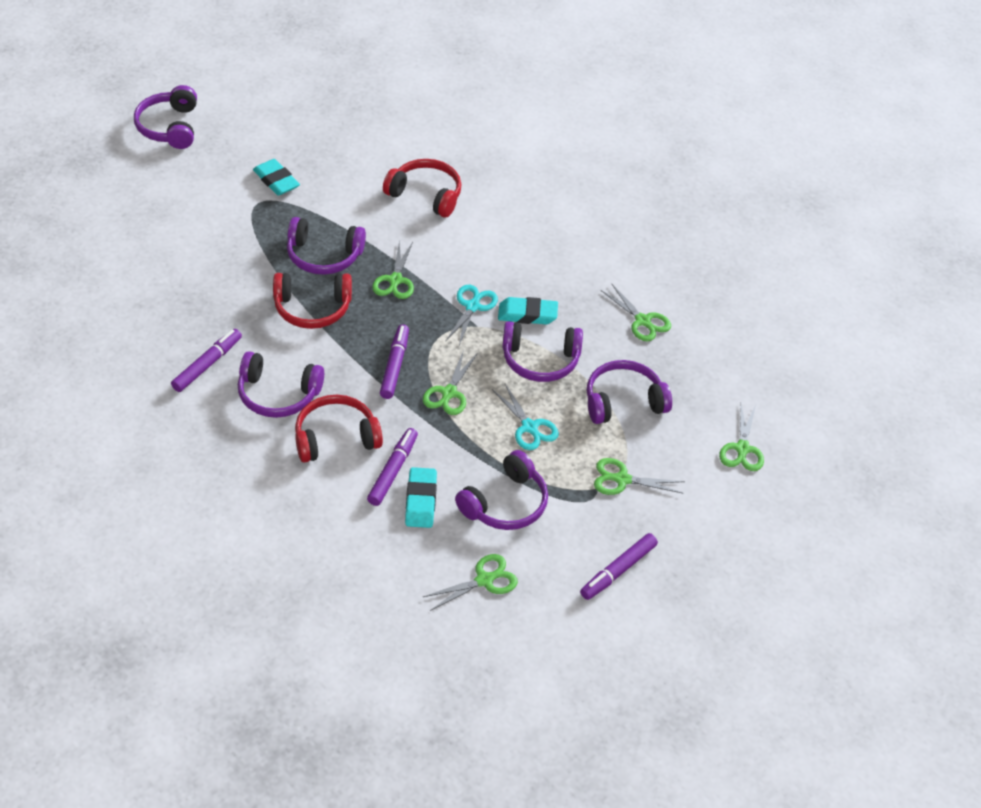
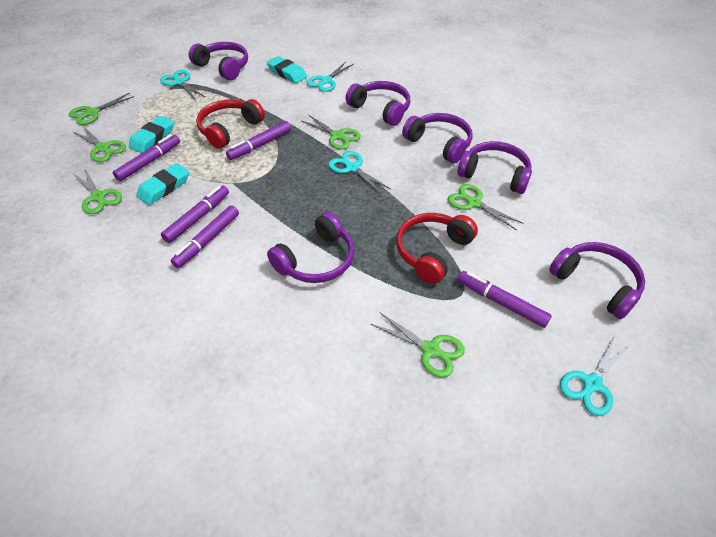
purple marker: [171,329,242,392] [367,428,418,506] [380,324,409,399] [580,533,658,600] = 4 -> [113,134,180,181] [161,186,229,243] [171,205,239,268] [226,121,291,160] [458,271,552,328] = 5
red headphones: [273,273,352,329] [295,395,383,463] [383,159,461,217] = 3 -> [196,99,265,149] [396,213,478,284] = 2
turquoise scissors: [446,285,498,345] [492,384,559,450] = 2 -> [160,70,205,99] [307,62,353,92] [329,151,391,194] [560,335,630,416] = 4

